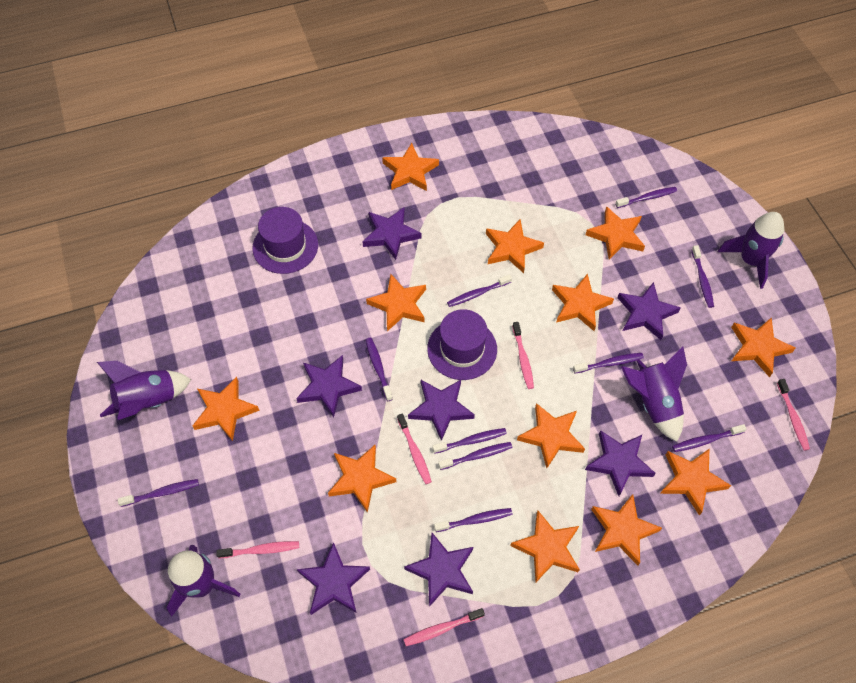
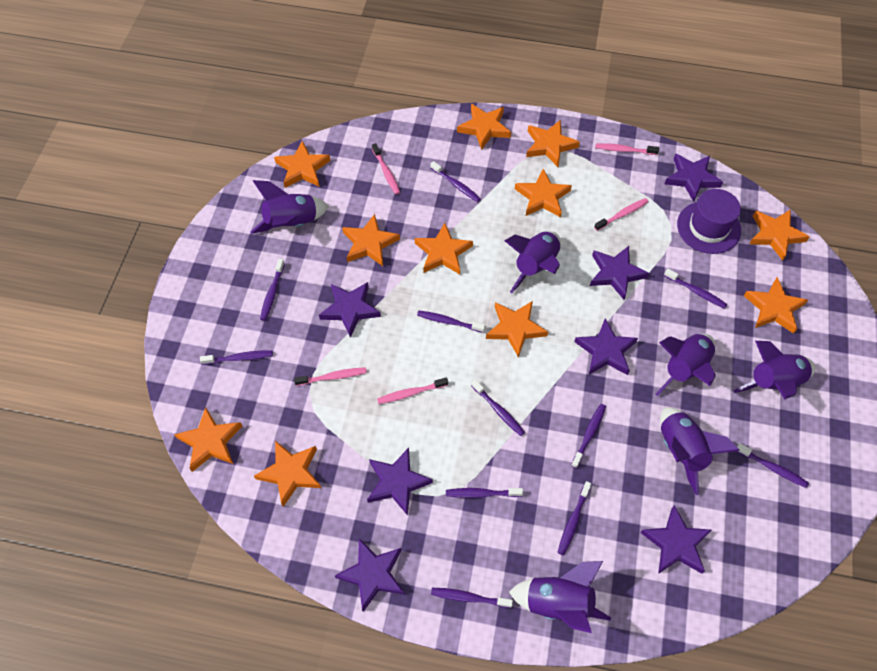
orange star: [193,377,260,441] [328,445,396,513] [366,274,426,331] [382,143,439,191] [486,219,544,273] [510,511,580,582] [517,403,585,468] [552,273,614,331] [586,206,645,260] [591,494,662,566] [660,449,731,515] [731,317,795,377] = 12 -> [174,407,242,472] [254,441,321,507] [274,141,331,188] [342,214,400,266] [415,223,473,274] [457,104,511,150] [486,301,548,358] [515,169,572,217] [526,120,580,167] [744,277,808,334] [749,209,810,261] = 11
purple hat: [252,207,318,274] [427,309,497,380] = 2 -> [677,189,741,254] = 1
purple rocket: [97,361,191,420] [167,545,240,617] [621,346,687,442] [718,212,784,289] = 4 -> [250,180,329,234] [504,231,561,293] [509,561,611,633] [655,334,716,396] [660,407,740,495] [733,341,815,399] = 6
purple toothbrush: [118,479,199,507] [366,338,393,401] [432,428,507,454] [434,508,513,532] [438,442,512,470] [447,274,512,307] [573,353,644,373] [615,187,677,208] [672,424,746,452] [691,245,714,308] = 10 -> [200,351,273,365] [260,259,285,320] [417,311,486,333] [430,161,481,202] [431,588,513,608] [446,488,523,498] [471,379,525,436] [557,481,592,555] [571,404,606,468] [664,269,728,309] [736,443,809,488] = 11

